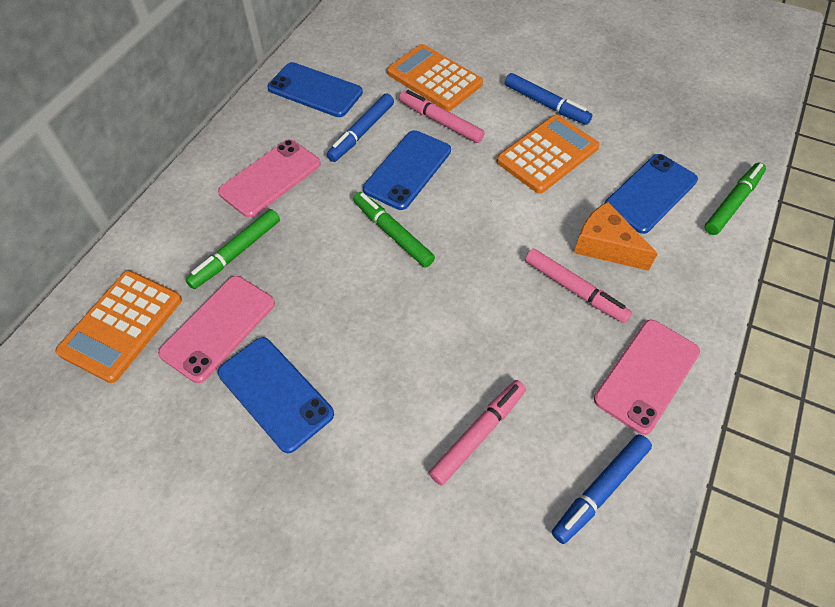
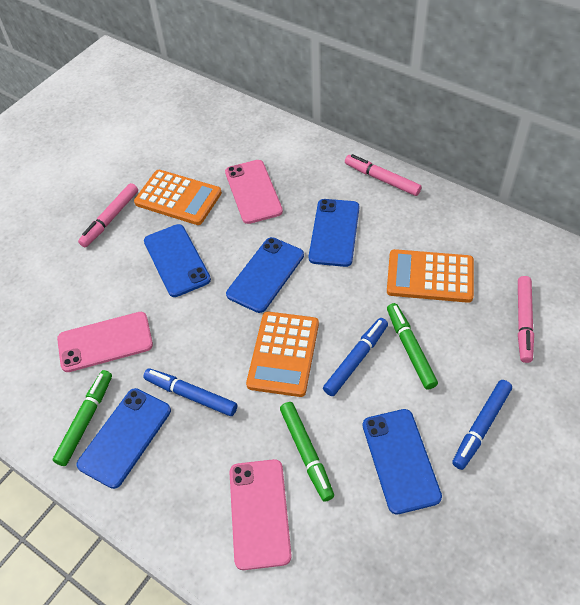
blue phone: [217,337,334,453] [267,62,363,117] [363,130,451,210] [604,154,698,234] = 4 -> [76,388,171,489] [144,224,211,297] [226,237,304,313] [309,199,359,267] [363,409,442,514] = 5
orange cheese: [574,202,658,271] = 1 -> none = 0

